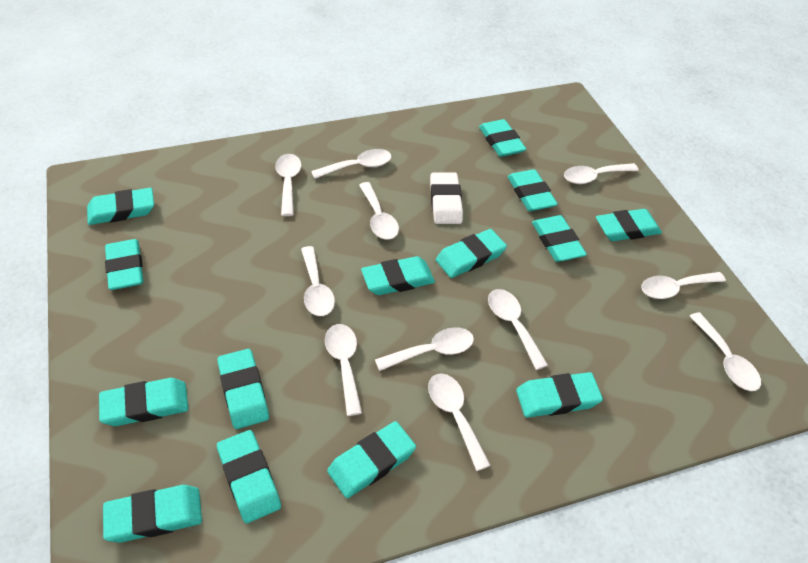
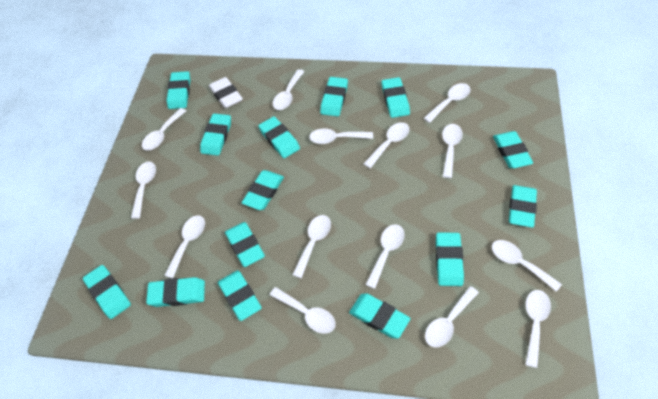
white spoon: [275,154,302,216] [301,246,335,316] [311,149,392,179] [325,324,362,416] [359,182,399,240] [375,327,474,371] [428,373,491,471] [488,289,548,370] [564,163,639,184] [641,272,726,299] [690,312,761,391] = 11 -> [131,162,156,219] [142,108,186,151] [164,215,205,278] [270,287,336,334] [273,69,304,110] [292,215,331,278] [309,128,373,144] [364,122,409,168] [366,224,405,289] [423,83,471,123] [425,286,479,348] [442,124,463,178] [492,240,562,292] [525,290,551,368] = 14

